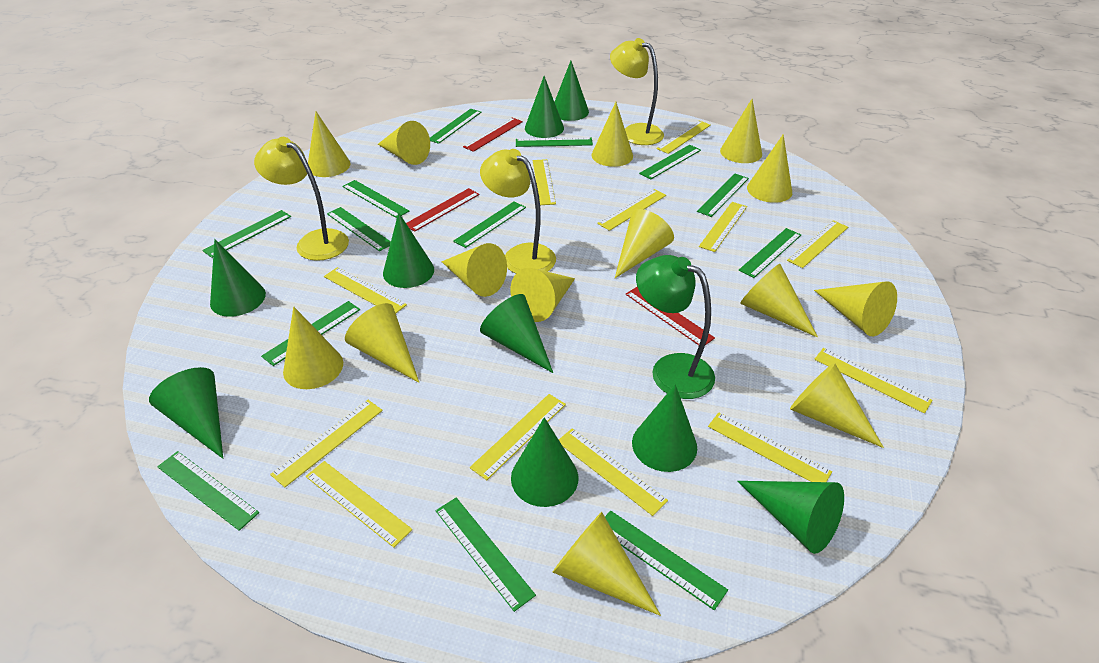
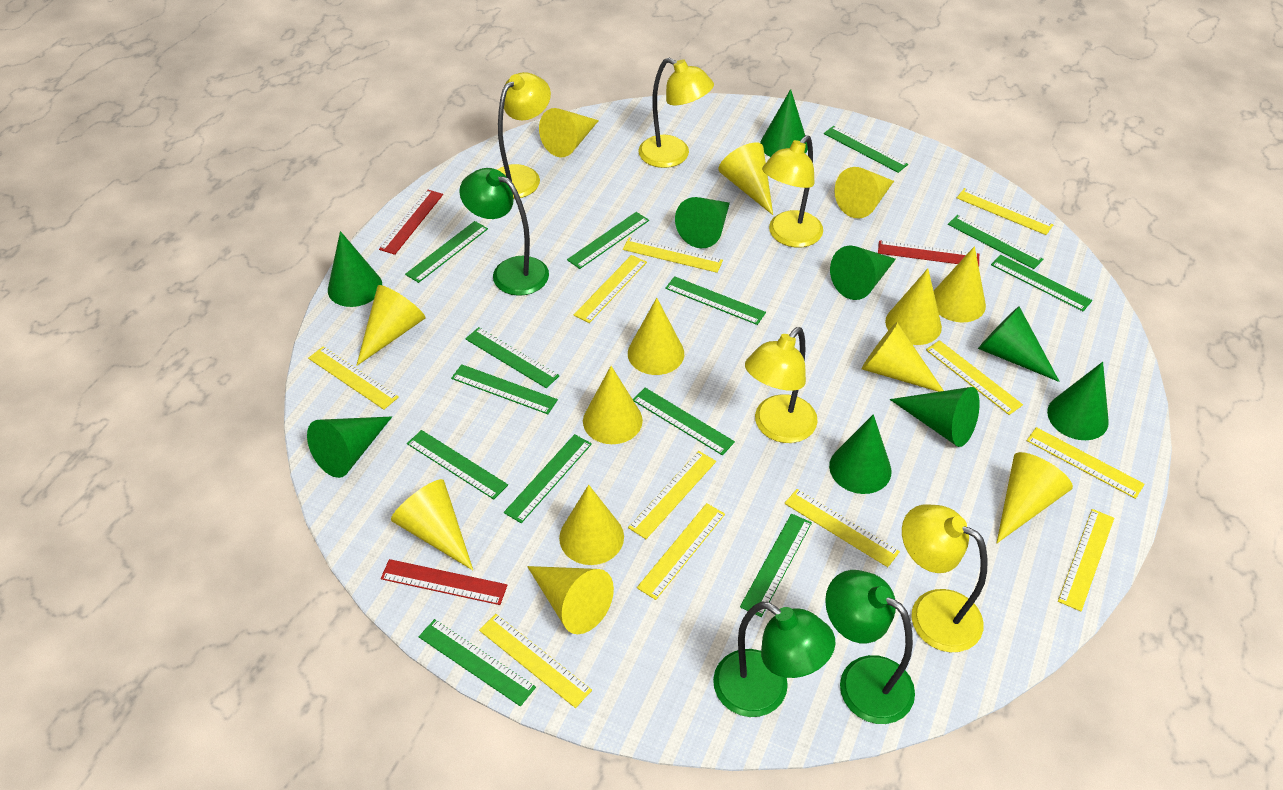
green lamp: [636,255,715,399] = 1 -> [459,168,549,296] [713,601,835,717] [825,570,915,724] = 3
yellow cone: [283,307,343,389] [308,112,350,177] [345,303,419,383] [378,121,430,165] [441,243,507,297] [511,268,575,322] [552,512,661,616] [592,102,633,167] [615,209,674,278] [720,99,762,163] [740,264,818,338] [747,134,792,203] [790,363,884,448] [814,281,897,336] = 14 -> [356,285,425,366] [391,479,473,570] [527,566,614,634] [539,108,599,157] [559,485,624,565] [583,366,643,444] [628,298,684,375] [719,142,773,215] [835,167,894,219] [862,322,944,392] [885,268,942,345] [934,246,986,322] [997,452,1073,543] = 13
yellow lamp: [254,137,349,261] [480,149,556,274] [610,38,664,145] = 3 -> [497,72,551,199] [638,58,714,168] [745,327,818,443] [762,135,823,247] [902,505,988,652] = 5
yellow ruler: [270,400,383,487] [306,461,412,548] [324,267,407,313] [470,394,566,480] [533,159,556,205] [559,428,668,516] [597,189,666,231] [656,121,711,154] [699,202,747,252] [708,412,832,482] [787,220,848,268] [814,348,933,414] = 12 -> [308,346,399,410] [479,614,592,708] [574,255,647,323] [623,237,723,273] [628,451,716,539] [637,503,725,600] [785,489,900,567] [926,340,1023,415] [957,188,1054,235] [1027,427,1145,499] [1058,509,1114,611] = 11

